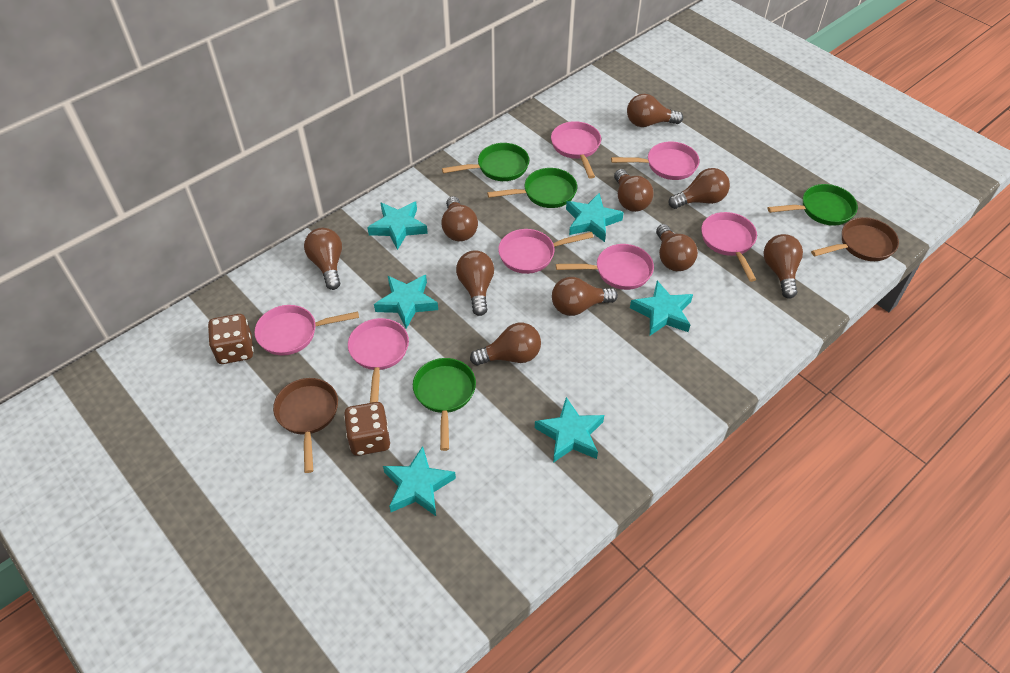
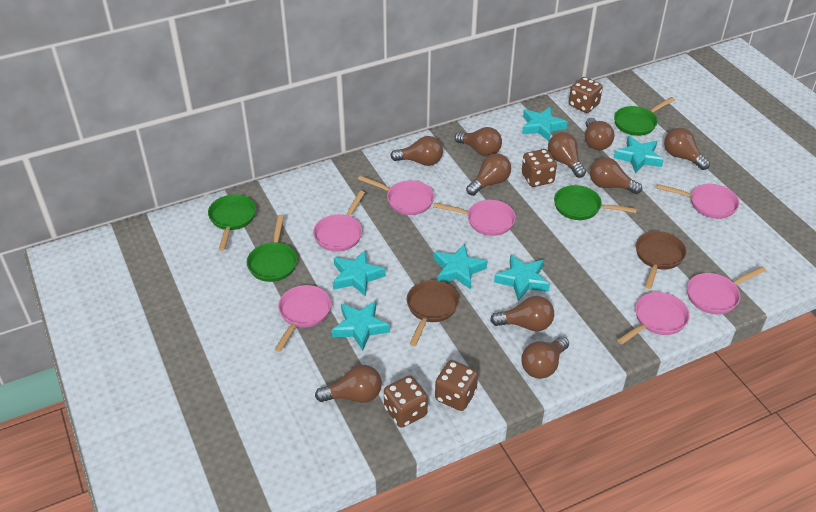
brown dice: [208,314,254,364] [344,402,390,456] = 2 -> [384,375,428,428] [435,360,478,411] [522,149,557,187] [569,77,603,113] = 4

